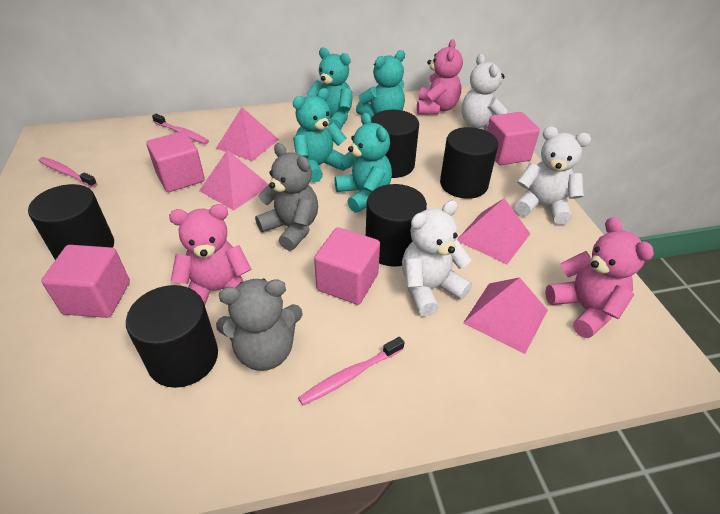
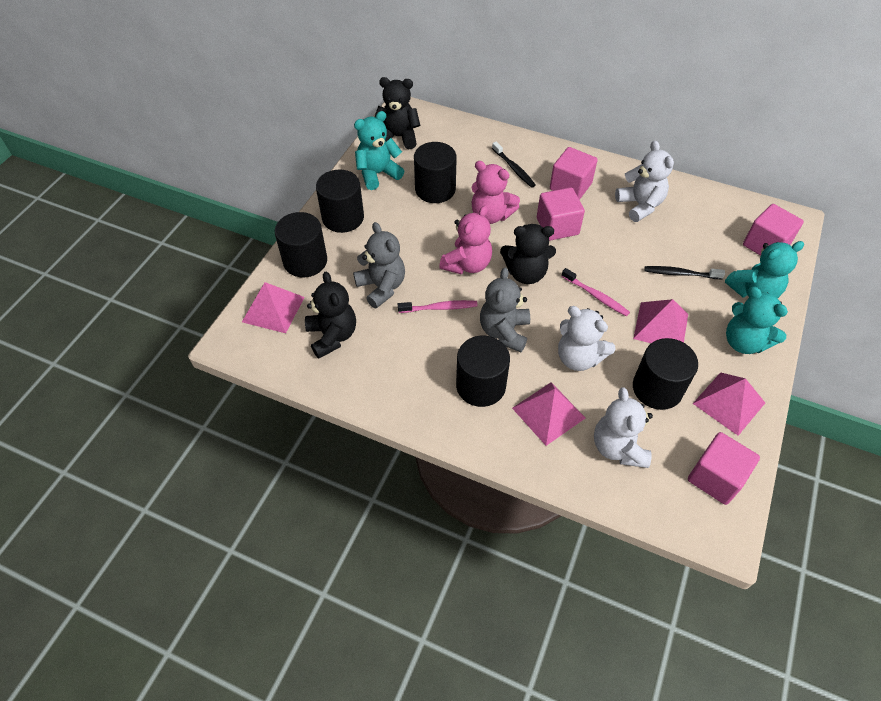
black teddy bear: none = 0 -> [305,272,356,358] [374,77,420,149] [500,224,556,284] = 3
black toothbrush: none = 0 -> [492,142,536,188] [644,266,725,279] = 2
pink teddy bear: [169,204,252,305] [417,39,463,114] [545,217,654,338] = 3 -> [439,205,492,275] [471,161,520,224] = 2
pink toothbrush: [38,157,97,187] [152,114,209,144] [298,337,404,405] = 3 -> [398,300,478,313] [562,268,630,316] = 2
turquoise teddy bear: [293,88,347,182] [306,47,353,130] [334,113,392,213] [356,50,405,118] = 4 -> [354,111,404,190] [725,241,804,298] [726,287,788,354] = 3

